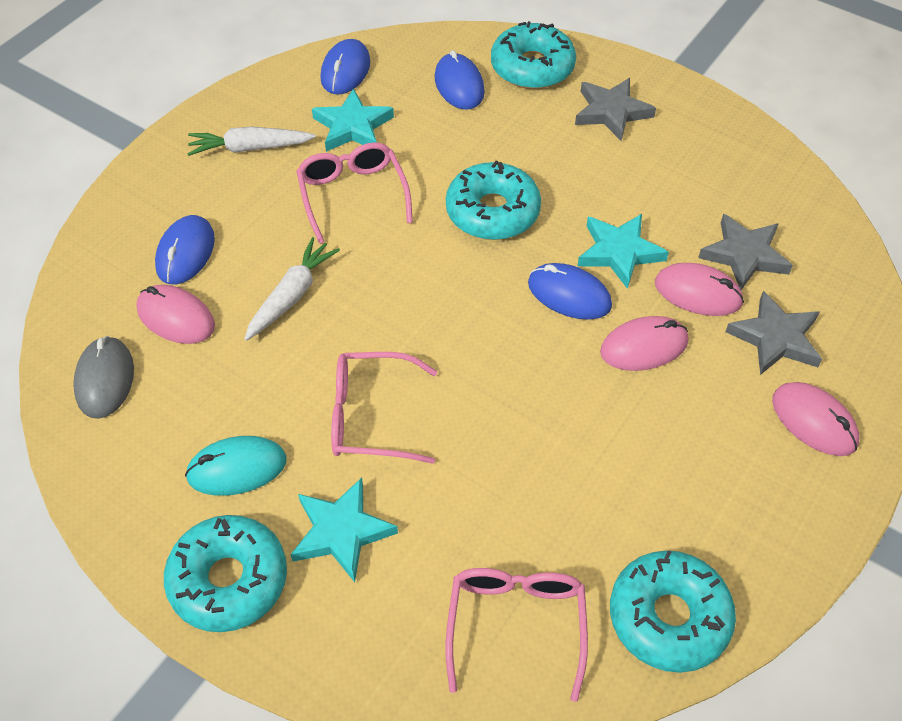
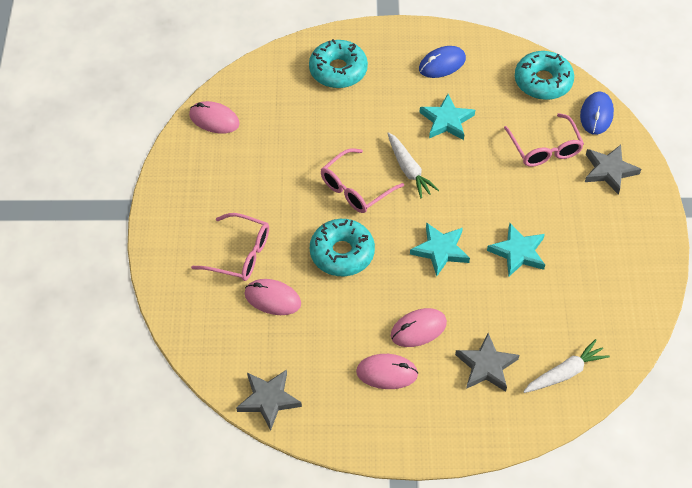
blue mouse: [155,215,215,284] [320,39,370,94] [435,50,485,110] [528,263,612,320] = 4 -> [419,46,466,78] [580,92,614,135] = 2
grey mouse: [73,336,134,419] = 1 -> none = 0
turquoise donut: [164,515,287,632] [446,161,541,240] [491,21,576,89] [610,550,736,673] = 4 -> [309,39,368,88] [310,219,375,276] [515,51,574,100] = 3
turquoise mouse: [185,436,287,495] = 1 -> none = 0

